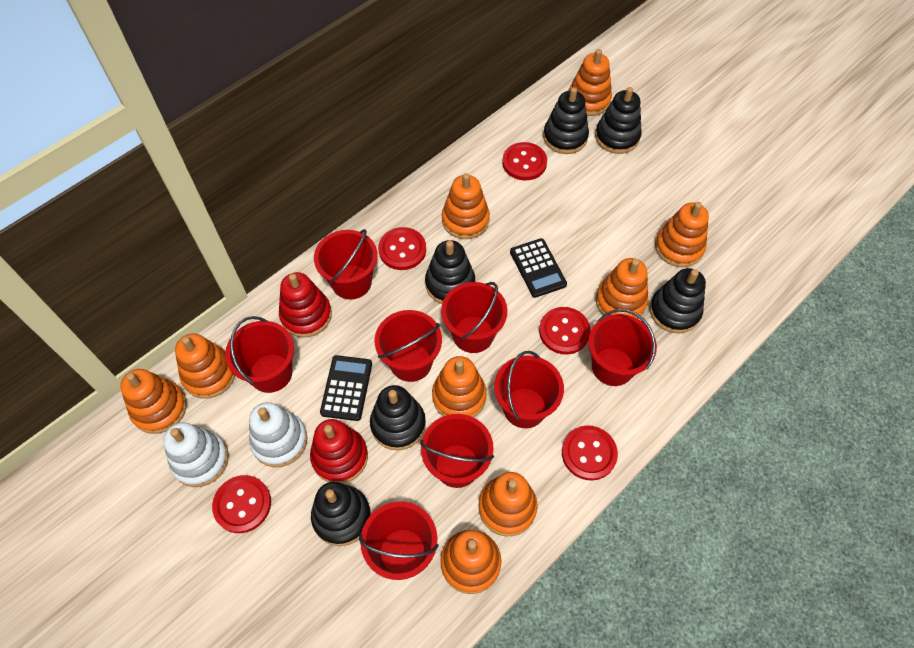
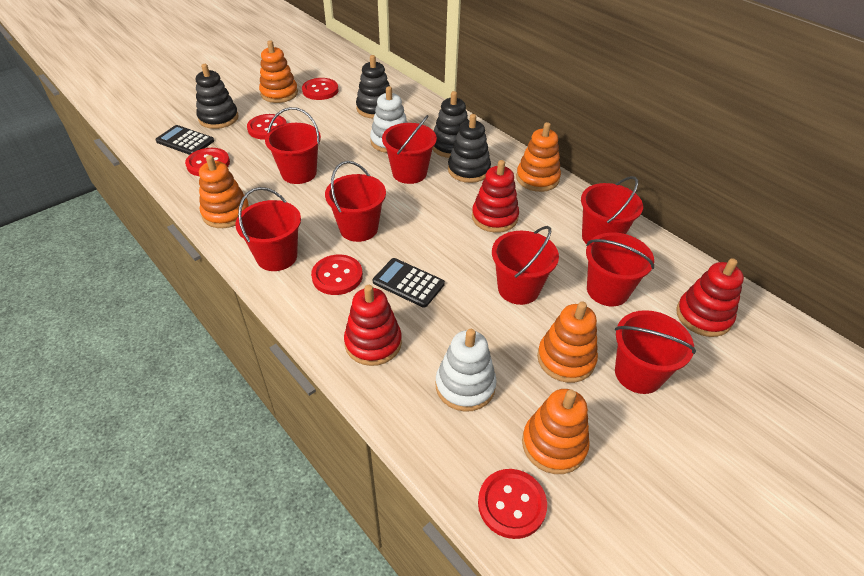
black stacking toy: [311,482,371,546] [370,385,426,450] [425,240,475,304] [543,87,589,154] [595,87,642,154] [650,268,706,333] = 6 -> [196,64,239,129] [356,55,390,119] [432,91,468,158] [448,114,491,183] = 4
orange stacking toy: [120,369,187,434] [175,333,235,399] [432,356,487,418] [441,530,502,594] [442,173,490,239] [478,472,538,537] [569,49,612,116] [596,258,648,319] [655,202,709,267] = 9 -> [199,155,249,228] [259,40,298,103] [516,122,561,192] [522,389,590,474] [537,301,598,383] = 5
red stacking toy: [279,272,332,338] [310,419,368,484] = 2 -> [344,285,402,366] [472,160,519,233] [676,258,744,337] = 3

